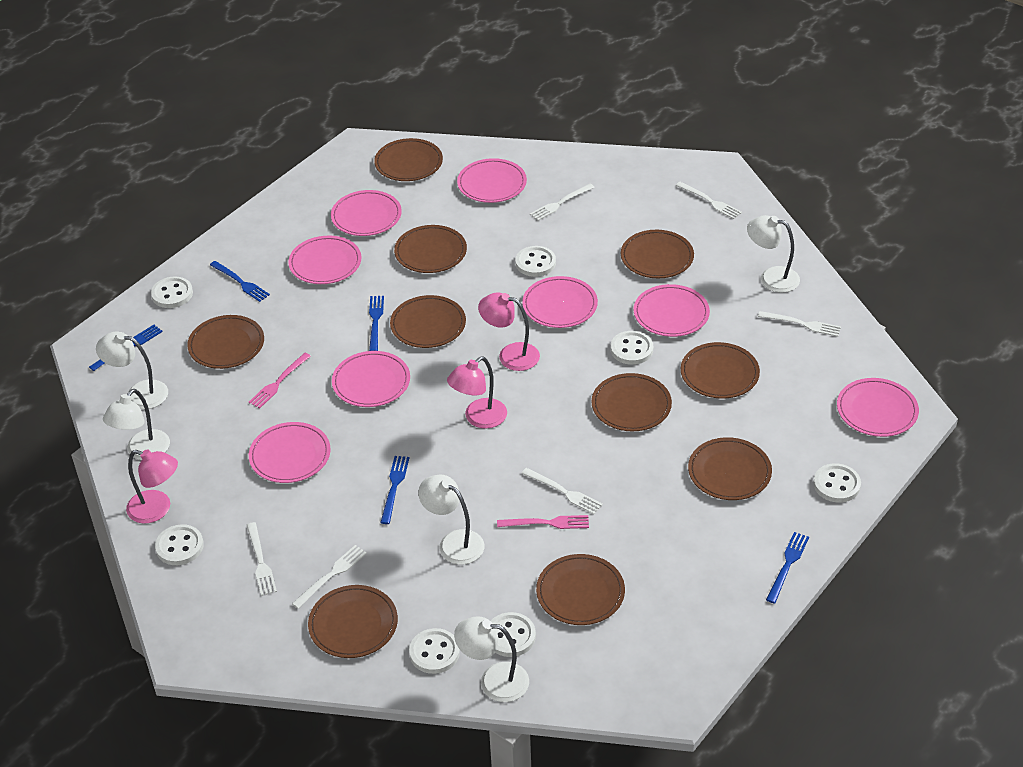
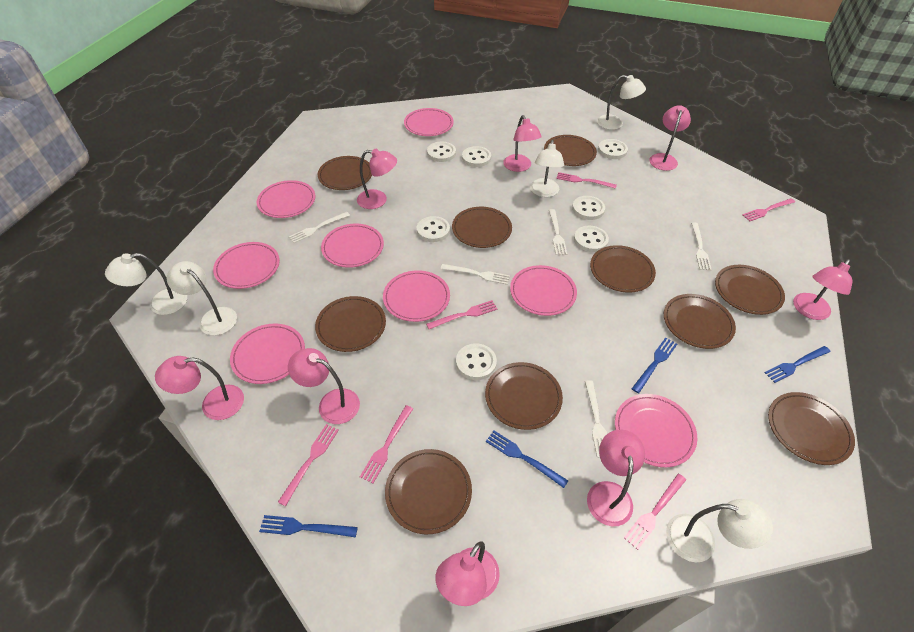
blue fork: [89,325,163,371] [210,261,270,302] [369,296,384,351] [380,456,409,524] [766,532,809,604] = 5 -> [259,515,358,537] [486,431,568,488] [632,337,677,393] [765,346,830,383] = 4
pink fork: [249,353,311,408] [497,515,589,529] = 2 -> [278,424,339,506] [360,405,413,483] [426,300,498,329] [556,172,617,189] [624,474,686,550] [743,198,795,221] = 6
pink lamp: [126,449,178,523] [447,357,507,429] [478,292,540,371] = 3 -> [155,356,244,420] [288,348,360,424] [357,148,397,209] [435,541,500,606] [503,115,542,172] [587,430,645,526] [650,105,691,171] [793,259,852,320] = 8
white fork: [247,522,277,596] [292,545,367,609] [521,468,603,514] [530,184,595,221] [676,182,742,219] [758,311,841,337] = 6 -> [289,212,350,243] [441,264,510,285] [549,209,567,255] [585,380,607,458] [691,223,712,270] = 5

